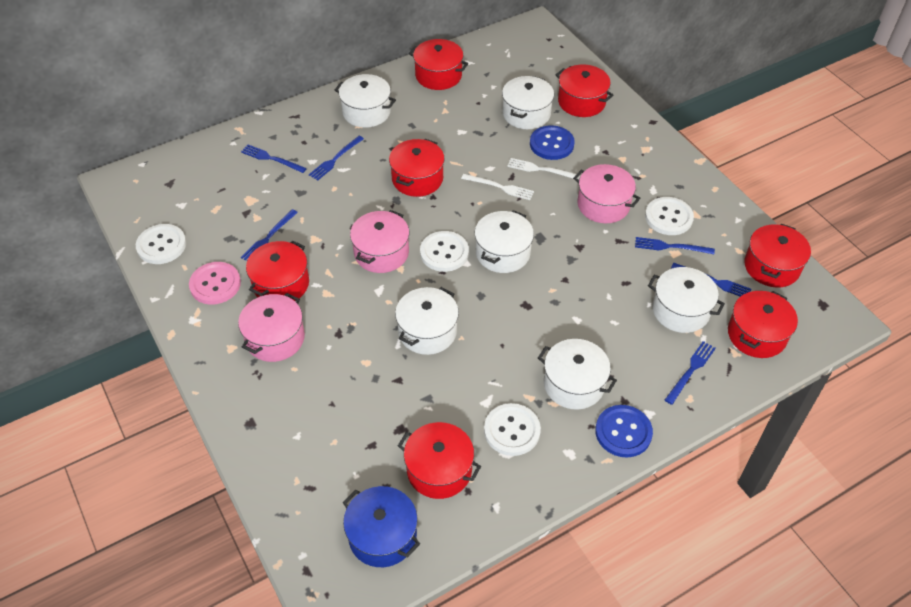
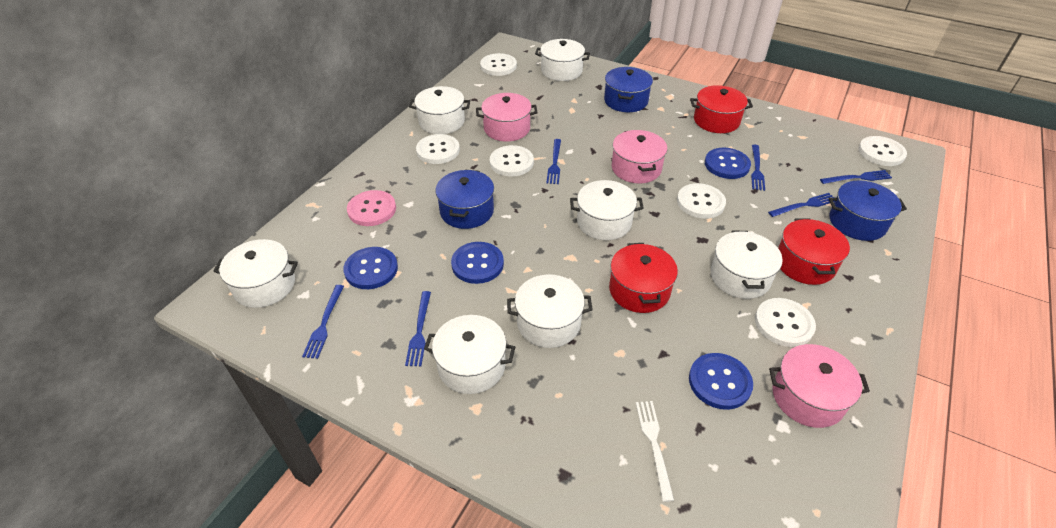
blue button: [530,125,575,160] [595,405,653,458] = 2 -> [343,247,398,289] [451,242,504,284] [689,353,753,410] [705,148,751,179] = 4
blue pot: [343,486,420,567] = 1 -> [435,170,494,229] [604,67,653,112] [829,180,907,241] = 3
red pot: [246,240,309,301] [389,139,445,197] [398,422,481,499] [409,39,468,90] [556,65,613,117] [728,291,798,358] [744,224,811,287] = 7 -> [609,243,678,313] [690,85,753,133] [778,219,850,285] = 3
white button: [136,224,186,264] [420,231,469,272] [484,403,541,456] [645,197,694,235] = 4 -> [416,134,460,164] [480,53,517,76] [490,145,534,177] [677,183,726,219] [755,298,816,347] [859,136,907,166] = 6
white fork: [461,174,534,200] [507,158,580,180] = 2 -> [636,401,674,502] = 1
white pot: [335,74,396,128] [395,287,459,355] [475,210,534,273] [502,76,554,129] [538,339,617,410] [648,267,725,333] = 6 -> [213,239,298,308] [409,86,470,134] [424,315,515,394] [507,274,593,348] [535,39,590,81] [570,180,644,240] [711,230,783,299] = 7

